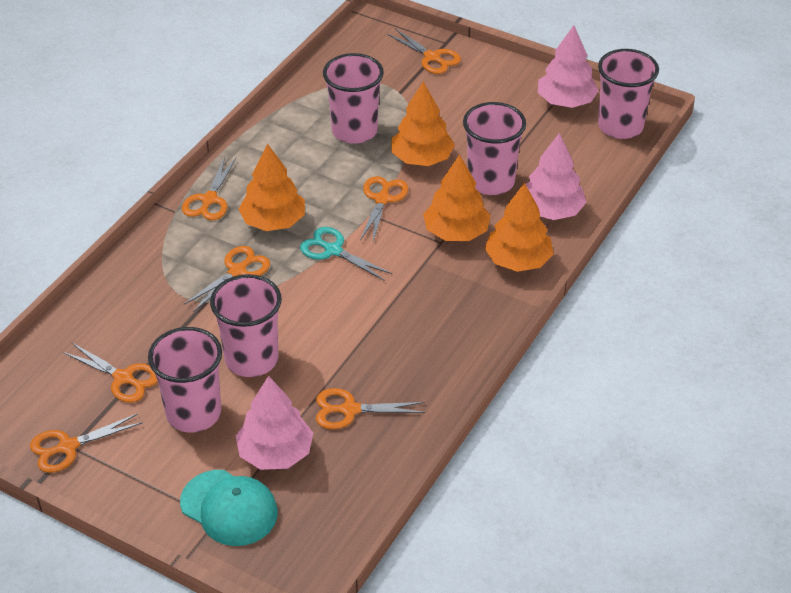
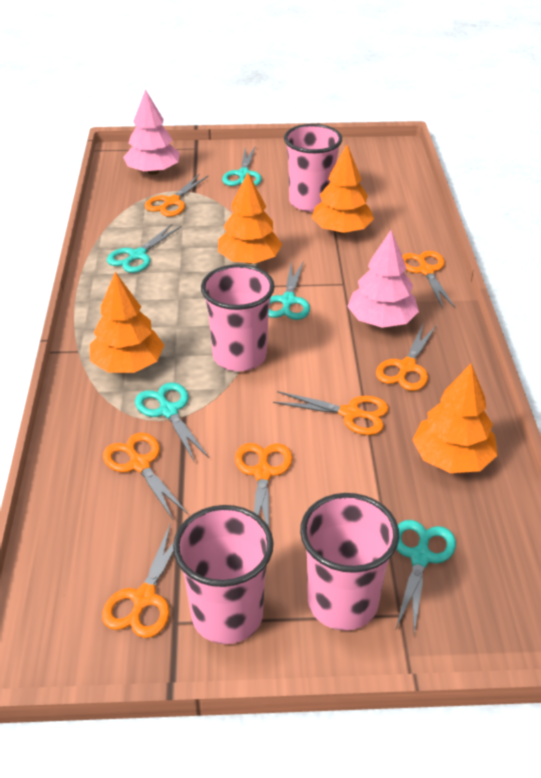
pink cup: [148,327,222,433] [210,274,282,377] [323,53,384,144] [463,102,526,195] [598,49,659,139] = 5 -> [173,505,274,644] [201,264,275,371] [284,124,342,212] [300,493,399,631] = 4
pink tree: [236,376,313,470] [526,133,587,220] [538,25,599,108] = 3 -> [123,89,180,174] [347,230,419,328] = 2
turquoise cap: [180,470,278,546] = 1 -> none = 0
turquoise scissors: [300,227,392,280] = 1 -> [107,224,181,273] [135,382,209,463] [222,147,262,186] [268,262,310,320] [396,520,456,633] = 5

